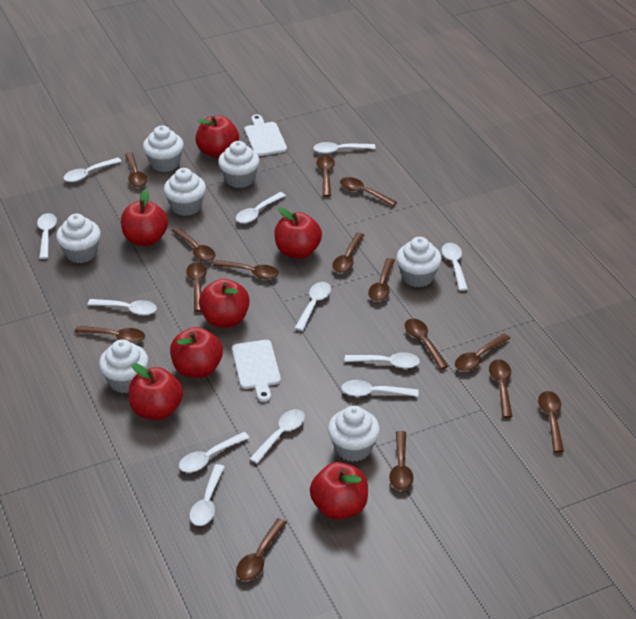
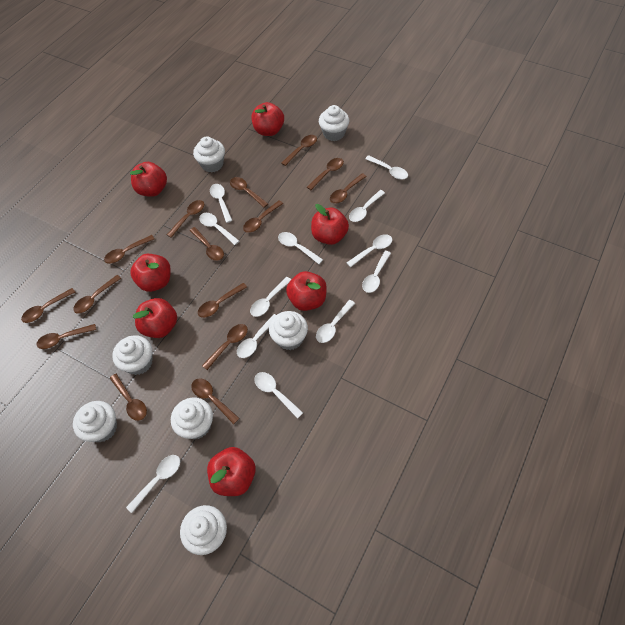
white cutting board: [232,340,281,402] [245,114,287,156] = 2 -> none = 0

